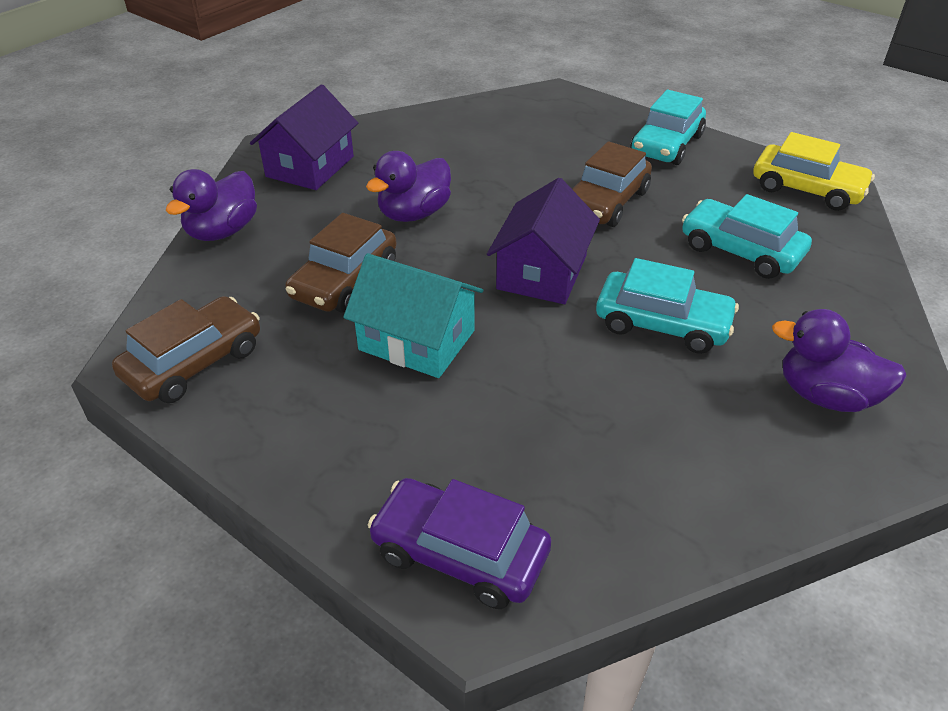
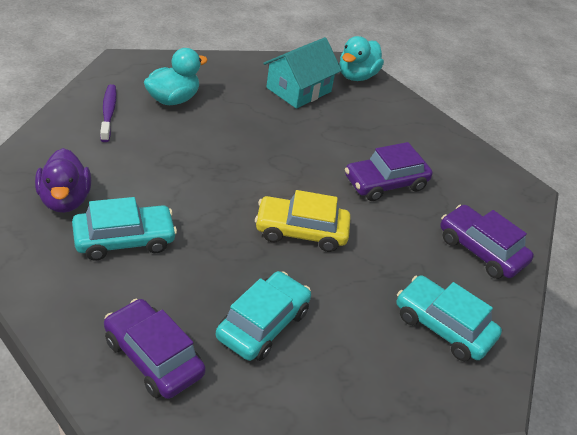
brown car: [112,296,260,403] [285,213,397,313] [571,141,652,227] = 3 -> none = 0
purple car: [368,478,551,609] = 1 -> [104,299,206,399] [345,142,433,201] [440,205,534,279] = 3
purple duck: [165,169,257,241] [366,151,451,222] [772,309,907,412] = 3 -> [35,148,91,213] = 1
purple house: [250,84,358,190] [487,178,600,304] = 2 -> none = 0
purple toothbrush: none = 0 -> [100,84,117,142] = 1
turquoise duck: none = 0 -> [144,48,208,105] [339,36,384,81] = 2

